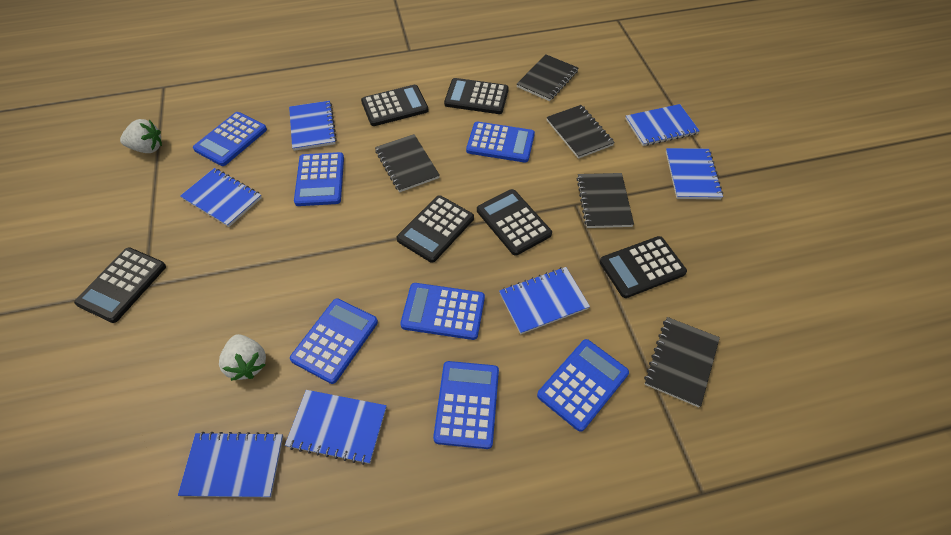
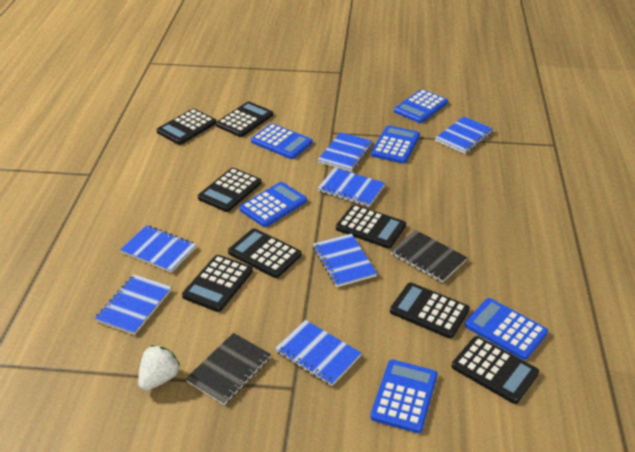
black calculator: [74,247,166,323] [361,85,429,126] [397,195,474,263] [444,78,509,114] [477,189,552,256] [600,236,687,298] = 6 -> [157,108,217,145] [182,255,253,312] [198,168,262,212] [216,101,273,137] [228,228,301,278] [336,204,406,249] [390,283,470,339] [452,336,539,404] = 8
black notebook: [375,134,440,192] [517,54,578,101] [546,105,615,159] [577,173,634,228] [644,317,720,407] = 5 -> [186,333,271,405] [391,230,467,283] = 2
blue calculator: [193,112,267,166] [290,298,378,384] [294,152,344,206] [400,283,485,340] [433,361,499,449] [466,122,535,163] [537,339,629,432] = 7 -> [239,182,307,227] [251,123,312,159] [370,359,438,433] [371,125,420,164] [394,89,448,123] [465,298,548,360] = 6
white strawberry: [120,119,162,153] [219,334,266,381] = 2 -> [138,345,180,391] = 1

